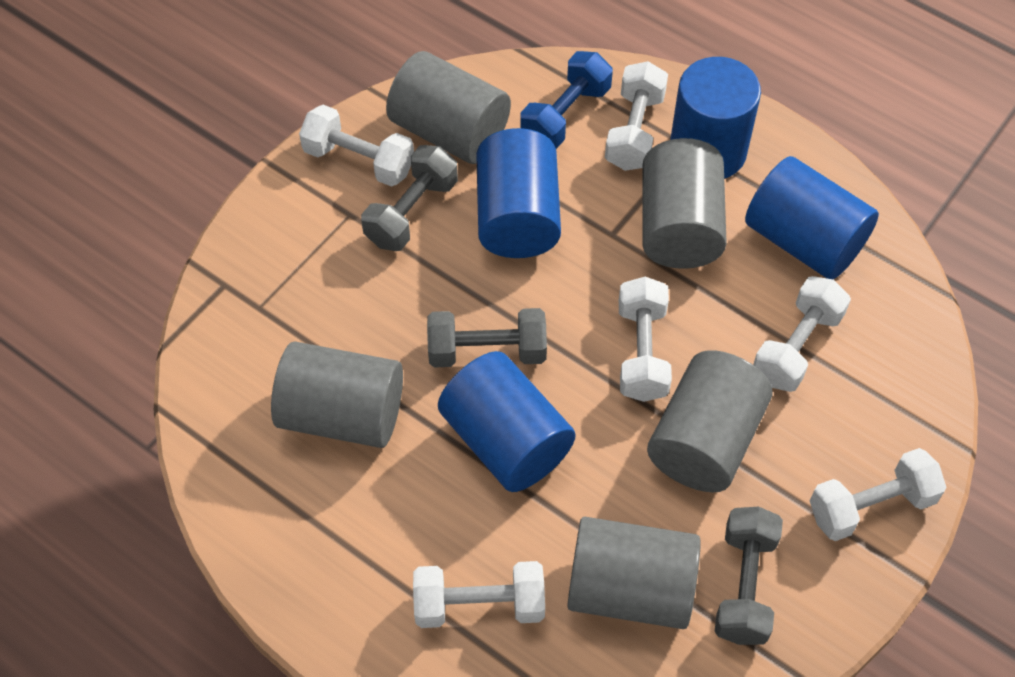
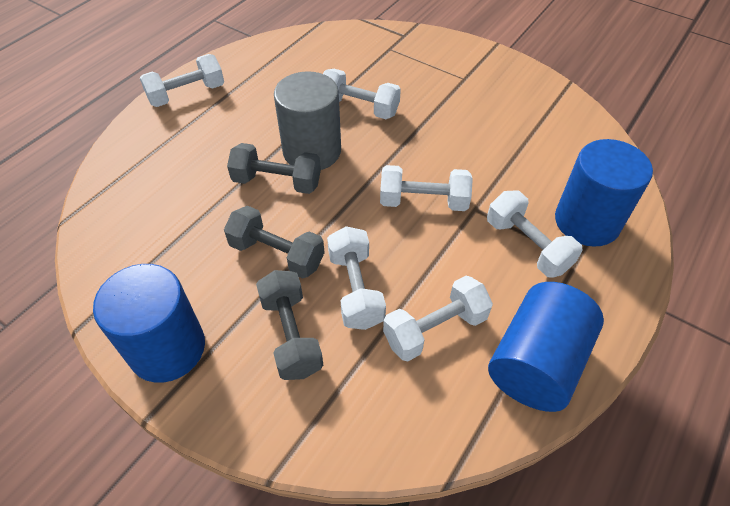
blue cylinder: [438,351,576,492] [476,128,561,258] [670,57,761,179] [745,156,879,279] = 4 -> [93,264,205,382] [488,282,604,412] [555,139,653,247] = 3
blue dumbbell: [520,51,613,149] = 1 -> none = 0
grey cylinder: [271,341,403,448] [386,51,511,164] [567,517,701,629] [642,138,727,269] [647,350,773,492] = 5 -> [274,71,341,170] = 1

